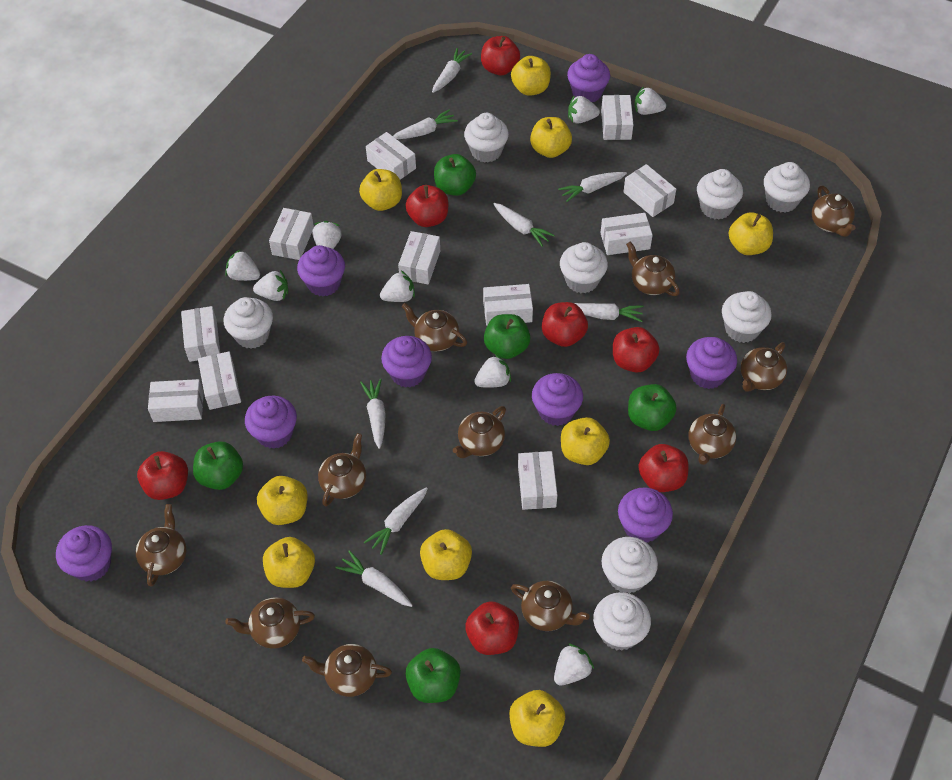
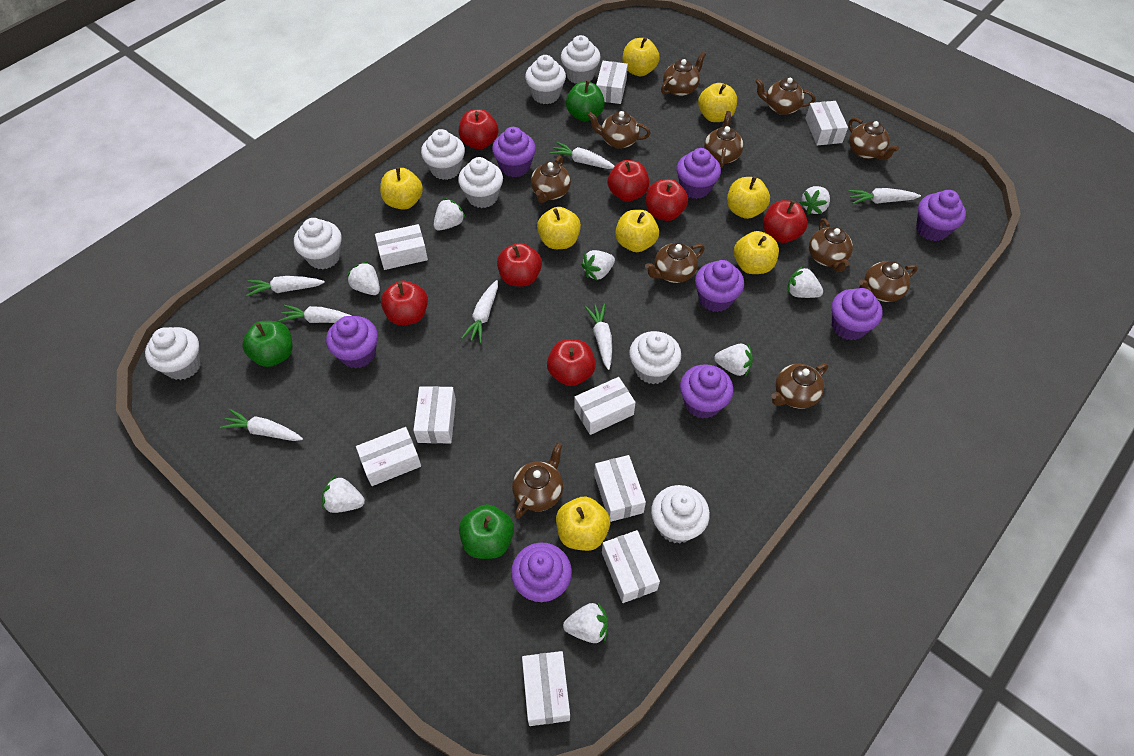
green apple: [193,441,243,490] [405,648,461,703] [434,154,476,196] [484,314,531,359] [628,384,677,431] = 5 -> [242,321,293,367] [459,504,514,559] [566,80,605,121] = 3
white box: [148,379,204,422] [181,306,220,362] [198,351,241,410] [269,208,314,260] [366,132,416,180] [398,231,440,284] [483,284,533,326] [518,451,557,510] [600,213,653,255] [601,95,633,140] [623,164,676,217] = 11 -> [356,427,421,486] [375,224,428,270] [413,386,456,443] [522,651,570,726] [574,377,636,435] [594,455,646,522] [596,61,628,104] [602,530,660,603] [805,101,848,145] = 9
white carrot: [335,550,413,607] [360,379,386,449] [364,487,428,555] [393,109,458,139] [432,48,472,93] [493,203,555,247] [558,172,627,202] [575,303,643,322] = 8 -> [220,409,303,441] [246,276,325,296] [279,305,352,323] [462,280,498,343] [550,142,615,169] [585,303,612,370] [848,188,921,204] = 7
yellow apple: [257,476,307,525] [263,537,315,588] [359,169,402,211] [420,529,472,580] [509,690,565,747] [511,56,551,96] [530,117,572,158] [561,417,610,465] [729,212,773,255] = 9 -> [380,167,423,210] [537,207,581,249] [556,497,610,551] [615,210,659,252] [622,37,660,76] [698,83,737,122] [727,176,770,219] [734,231,779,274] = 8

